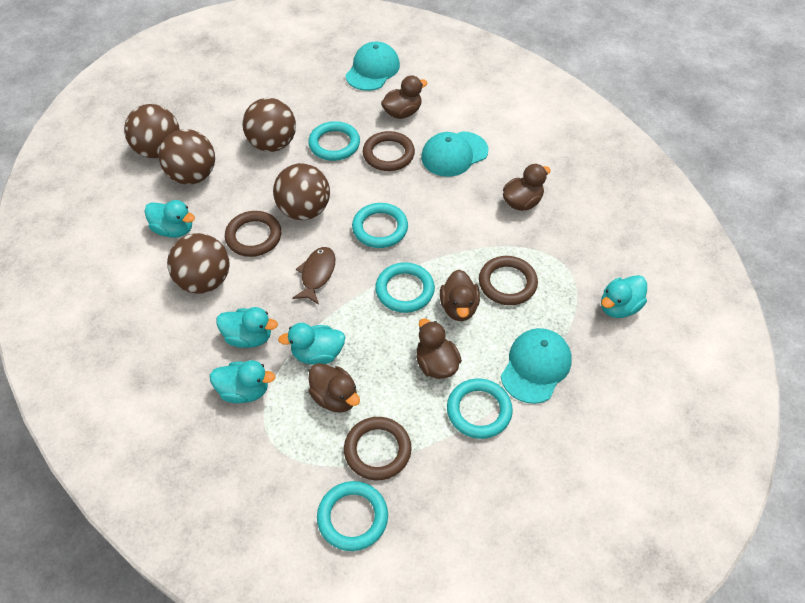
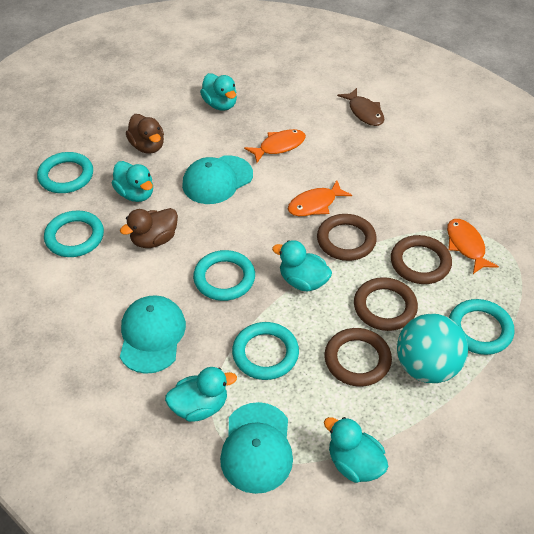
brown ball: [124,104,180,158] [159,129,215,185] [167,233,230,294] [242,98,296,152] [273,163,330,220] = 5 -> none = 0
brown duck: [308,363,360,413] [381,75,427,119] [416,318,462,379] [440,270,480,321] [503,164,551,211] = 5 -> [120,208,178,248] [126,114,164,154] = 2
orange fish: none = 0 -> [244,129,306,163] [288,180,352,216] [447,219,499,274] = 3
turquoise ball: none = 0 -> [397,314,468,383] = 1

